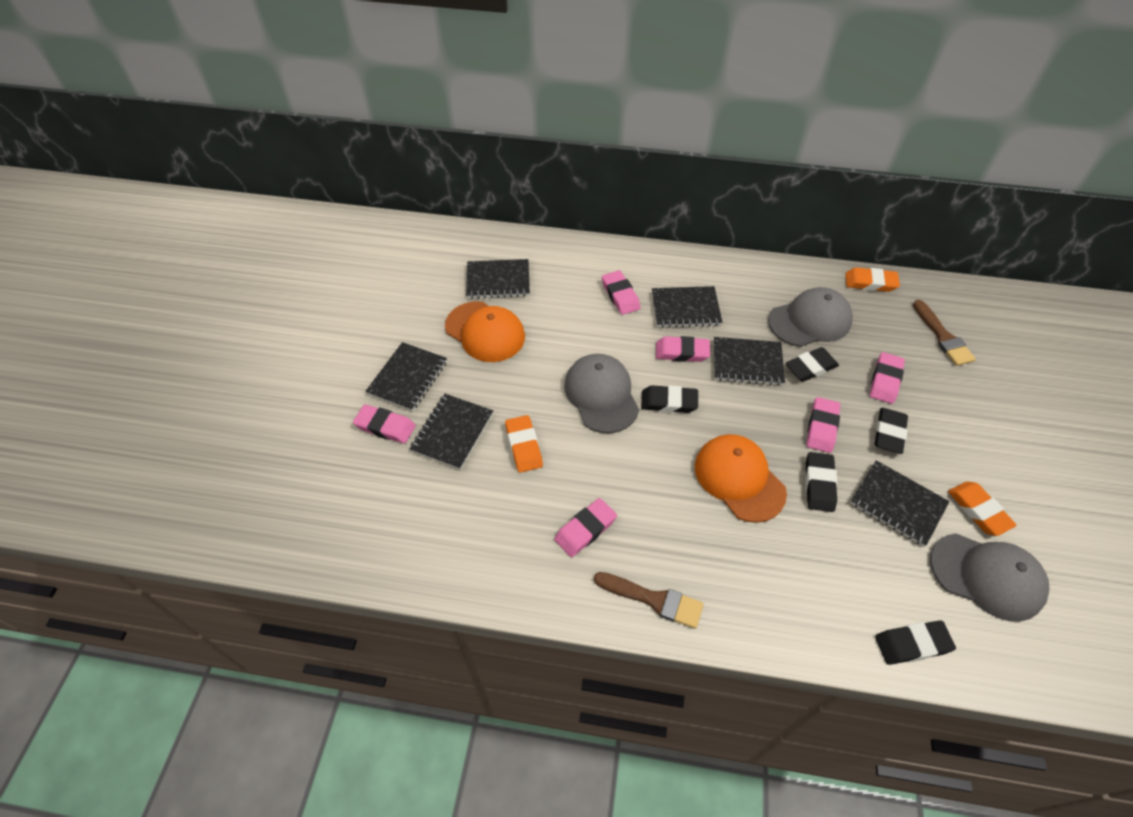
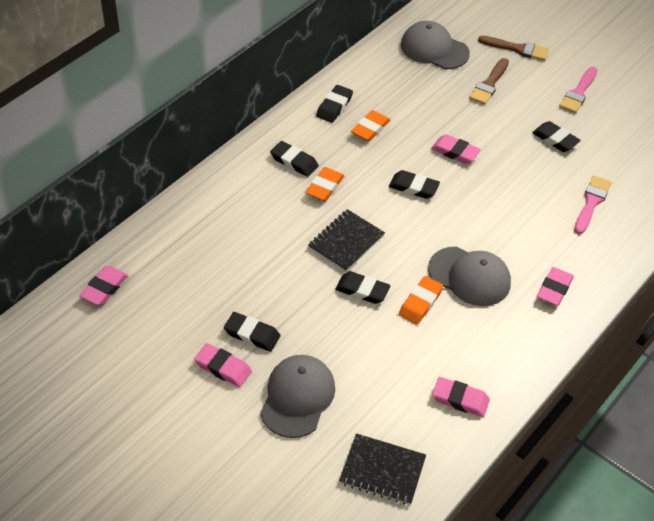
black eraser: [641,385,698,413] [786,347,839,382] [805,452,837,512] [875,408,908,454] [875,620,956,665] = 5 -> [224,312,281,352] [270,141,319,177] [316,85,353,123] [335,271,391,304] [389,170,440,199] [532,121,581,152] = 6
black notebook: [366,342,447,411] [410,394,493,470] [466,259,530,299] [652,286,722,328] [714,337,785,386] [850,460,950,547] = 6 -> [308,209,385,272] [339,433,426,505] = 2
orange cap: [445,301,525,362] [695,434,787,523] = 2 -> none = 0
pink brush: none = 0 -> [559,67,597,113] [574,176,612,234] = 2
pink eraser: [353,404,416,444] [554,498,617,557] [602,270,641,315] [656,336,710,362] [806,397,840,453] [870,352,905,404] = 6 -> [79,266,128,305] [194,343,252,387] [431,134,481,164] [432,377,490,417] [537,267,574,306] = 5

